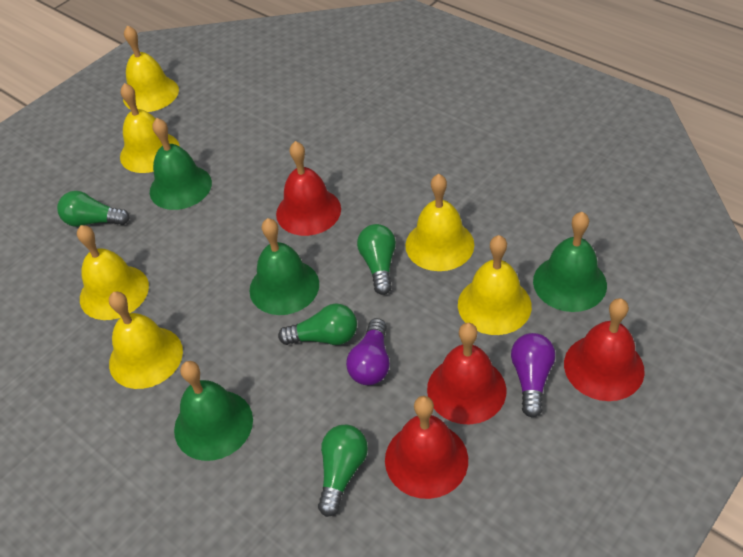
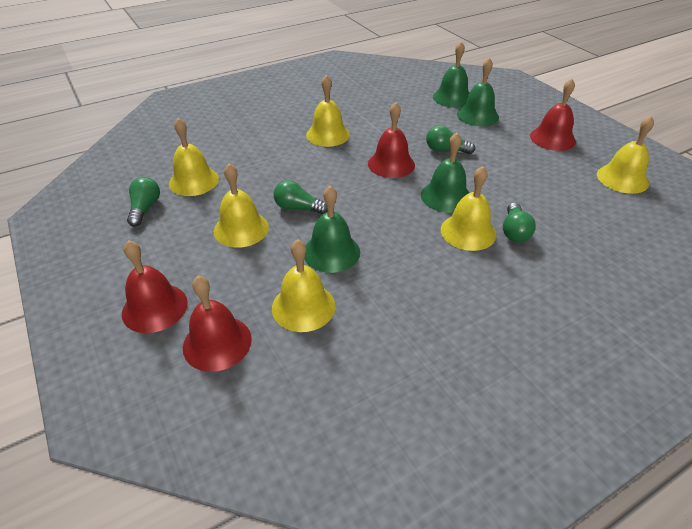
purple light bulb: [346,318,390,385] [511,333,555,417] = 2 -> none = 0

